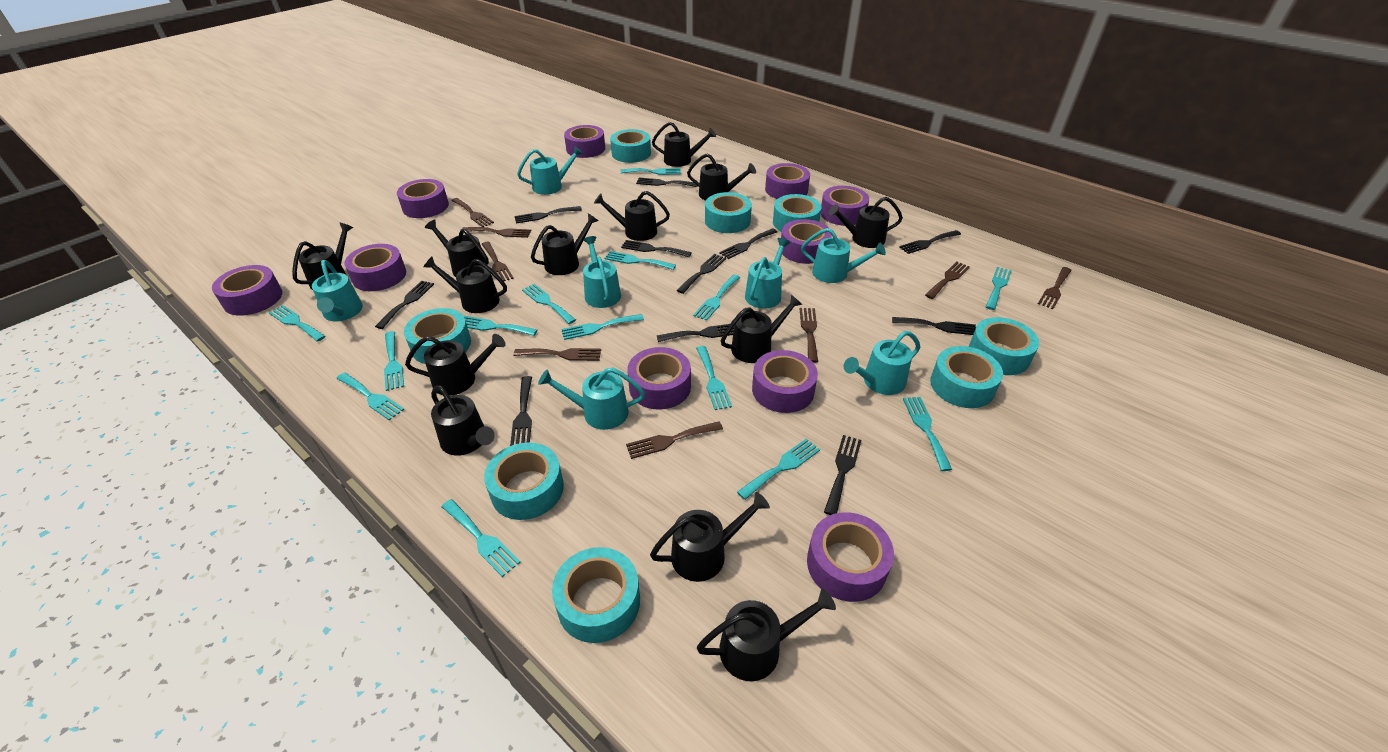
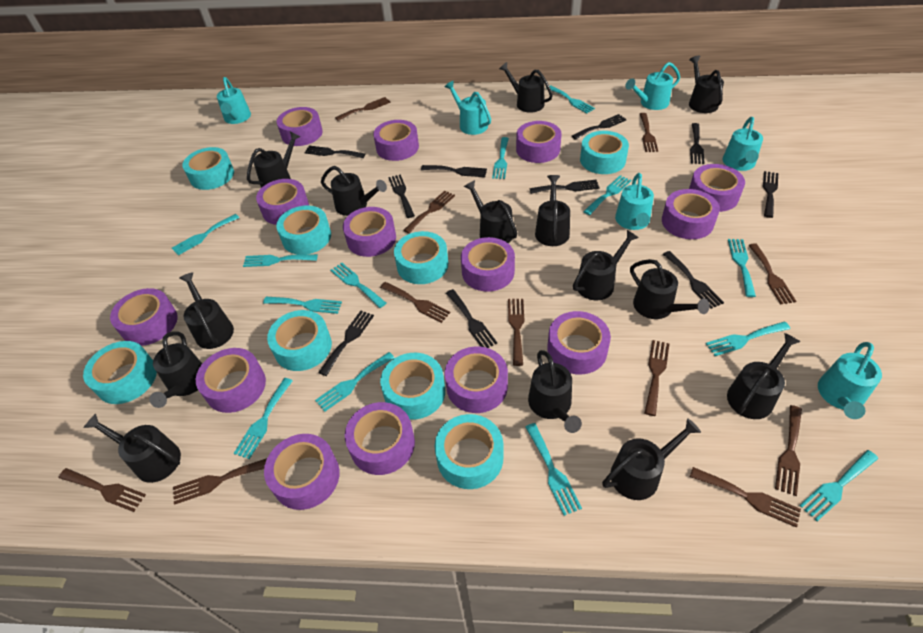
black fork: [375,281,434,329] [510,376,532,446] [514,206,582,224] [621,240,692,257] [636,178,698,187] [657,324,735,342] [677,254,726,294] [719,228,777,259] [824,435,862,515] [892,317,976,335] [899,230,961,254] = 11 -> [304,146,365,158] [318,311,374,376] [388,174,415,218] [421,165,487,177] [446,289,497,348] [530,180,600,194] [572,114,627,140] [663,251,724,309] [690,123,704,164] [763,171,778,218] = 10
black watering can: [292,223,353,290] [405,334,506,396] [423,257,507,313] [425,220,489,277] [431,385,495,456] [531,213,599,275] [594,191,670,241] [650,492,770,582] [652,122,716,167] [687,153,756,201] [697,589,836,681] [721,295,803,363] [829,197,903,248] = 13 -> [83,413,181,483] [149,331,202,408] [179,272,234,349] [247,132,301,188] [321,166,387,216] [464,180,517,243] [499,62,553,113] [528,350,582,433] [535,175,570,246] [573,230,639,300] [602,418,701,500] [630,259,710,319] [689,56,724,113] [727,333,801,419] = 14
brown fork: [451,198,494,227] [462,227,531,238] [481,242,514,281] [514,348,601,361] [626,421,723,459] [800,308,818,363] [925,262,970,299] [1038,267,1072,309] = 8 -> [59,468,146,512] [173,458,267,504] [335,97,391,121] [380,282,451,323] [403,191,455,234] [508,299,525,366] [640,113,658,152] [645,340,669,416] [690,467,801,528] [748,243,796,304] [775,405,802,496] = 11
purple tape: [212,265,282,316] [344,244,406,291] [397,179,449,218] [564,125,605,158] [627,347,691,410] [752,350,818,413] [765,163,810,199] [781,219,832,264] [807,512,894,602] [821,186,869,226] = 10 -> [110,288,178,346] [196,348,266,413] [256,179,309,225] [264,434,340,510] [277,107,323,146] [343,207,396,257] [345,402,415,475] [373,120,419,161] [445,347,508,413] [461,237,515,292] [516,121,561,163] [547,311,611,375] [662,189,720,239] [689,164,745,212] = 14
turquoise fork: [269,305,326,342] [336,372,404,420] [384,331,404,391] [441,499,521,577] [464,316,537,336] [522,284,576,324] [561,314,644,340] [605,251,676,270] [620,168,681,175] [693,274,740,321] [696,346,732,410] [737,439,820,500] [903,397,952,471] [986,267,1012,310] = 14 -> [172,214,239,255] [234,378,293,459] [243,254,318,267] [263,297,342,314] [315,352,394,412] [330,262,386,308] [492,137,509,179] [525,423,582,516] [546,85,595,113] [583,175,631,215] [706,322,790,356] [728,239,756,297] [799,450,878,521] = 13
turquoise watering can: [312,260,363,321] [517,146,583,195] [538,367,645,430] [583,236,621,308] [745,238,790,309] [801,228,886,283] [843,331,920,395] = 7 -> [217,77,251,124] [445,81,491,135] [615,173,654,230] [625,62,680,110] [722,117,763,171] [818,342,882,419] = 6

